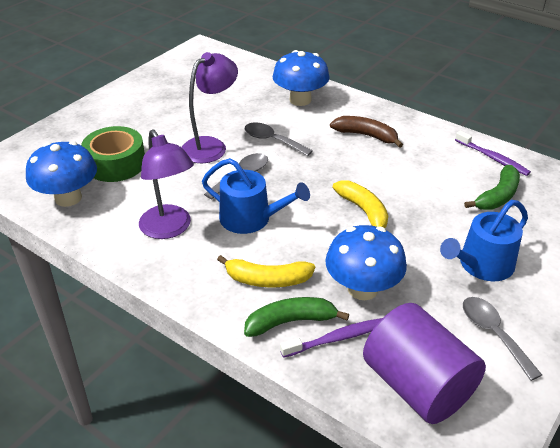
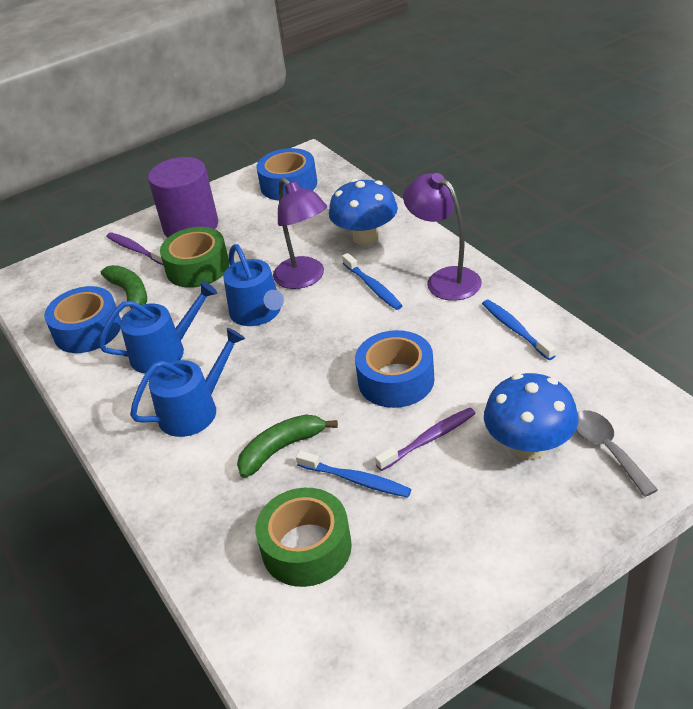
blue mushroom: [26,141,97,207] [273,50,330,106] [325,225,407,300] = 3 -> [329,179,398,245] [484,373,579,460] = 2
blue tape: none = 0 -> [44,286,121,353] [256,148,317,201] [355,330,434,408] = 3
blue toothbrush: none = 0 -> [296,451,411,497] [342,253,403,310] [482,300,556,360] = 3
blue watering can: [202,158,310,234] [440,200,528,281] = 2 -> [99,281,217,373] [130,328,245,437] [223,244,284,326] = 3
brown banana: [330,116,403,148] = 1 -> none = 0
green tape: [81,126,145,182] = 1 -> [160,227,229,288] [255,488,352,587] = 2
grey spoon: [204,153,268,199] [245,123,313,156] [463,297,542,381] = 3 -> [576,410,658,497] = 1
yellow banana: [217,255,315,287] [333,180,388,228] = 2 -> none = 0

